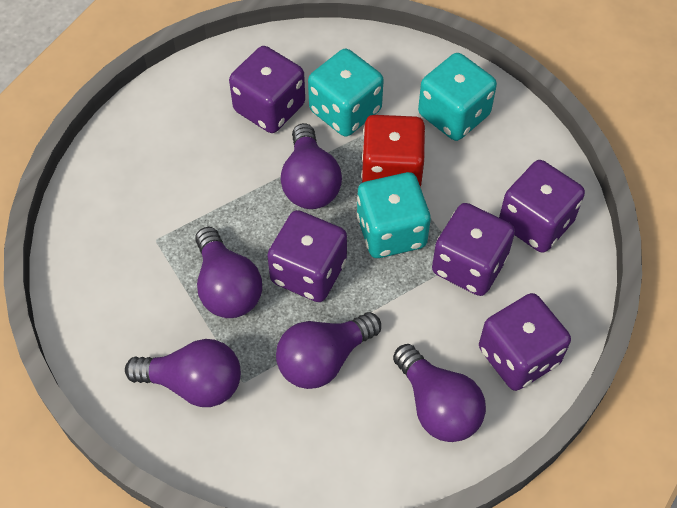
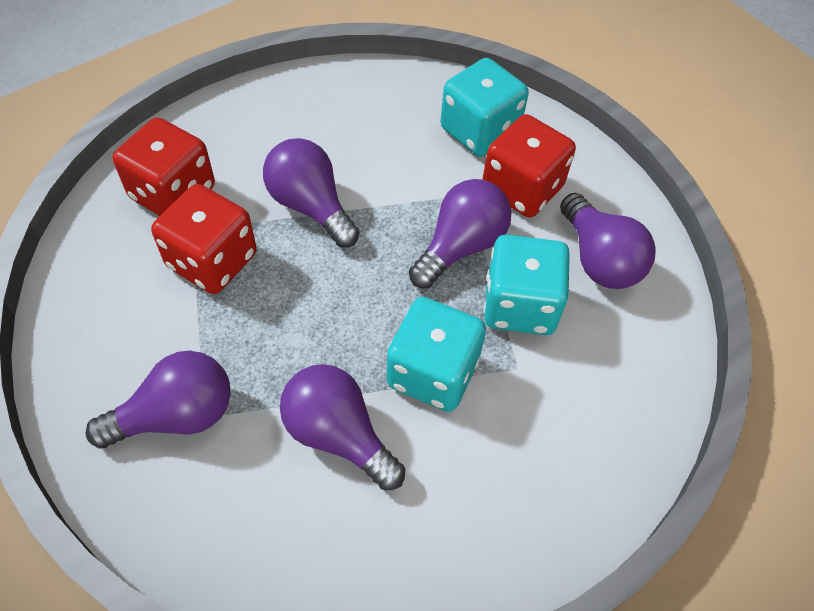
purple dice: [229,46,305,133] [267,210,347,302] [432,203,515,296] [479,293,571,391] [499,160,585,253] = 5 -> none = 0
red dice: [361,115,426,187] = 1 -> [112,117,215,216] [151,184,257,294] [482,114,576,218] = 3

